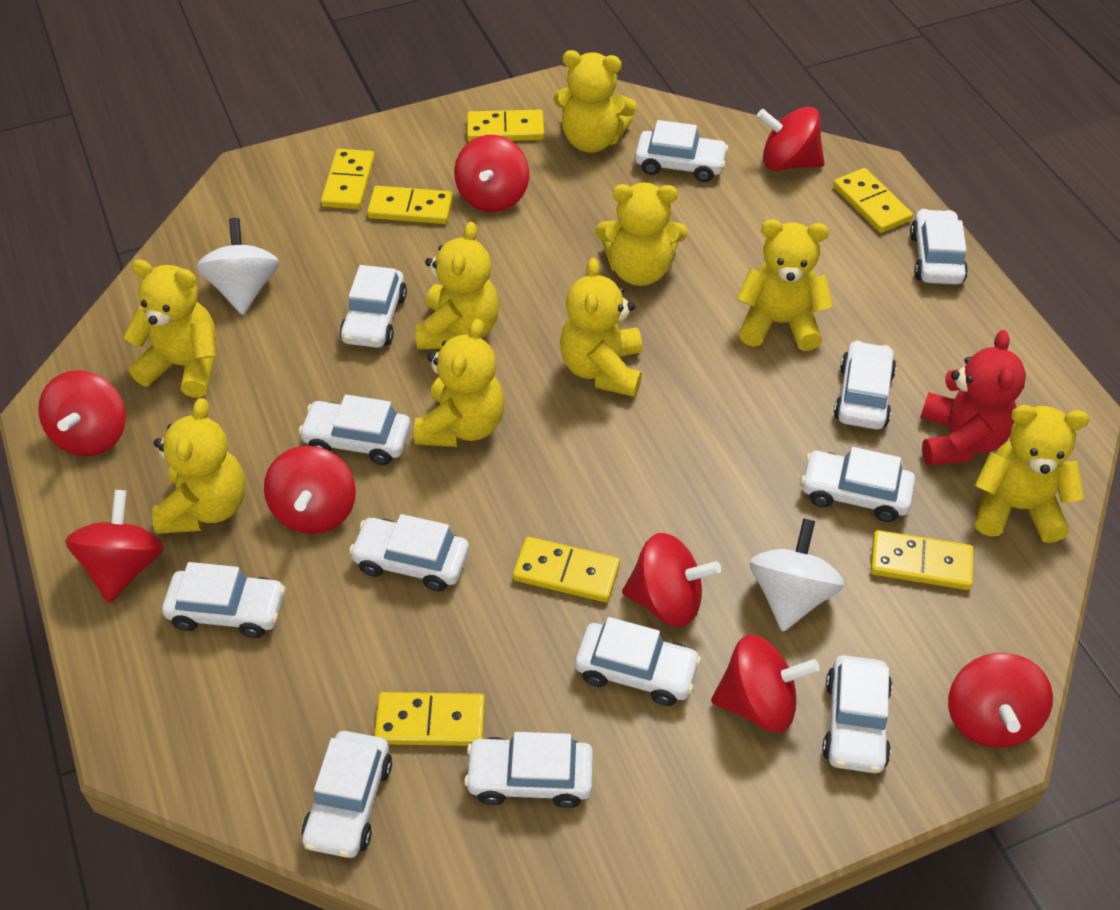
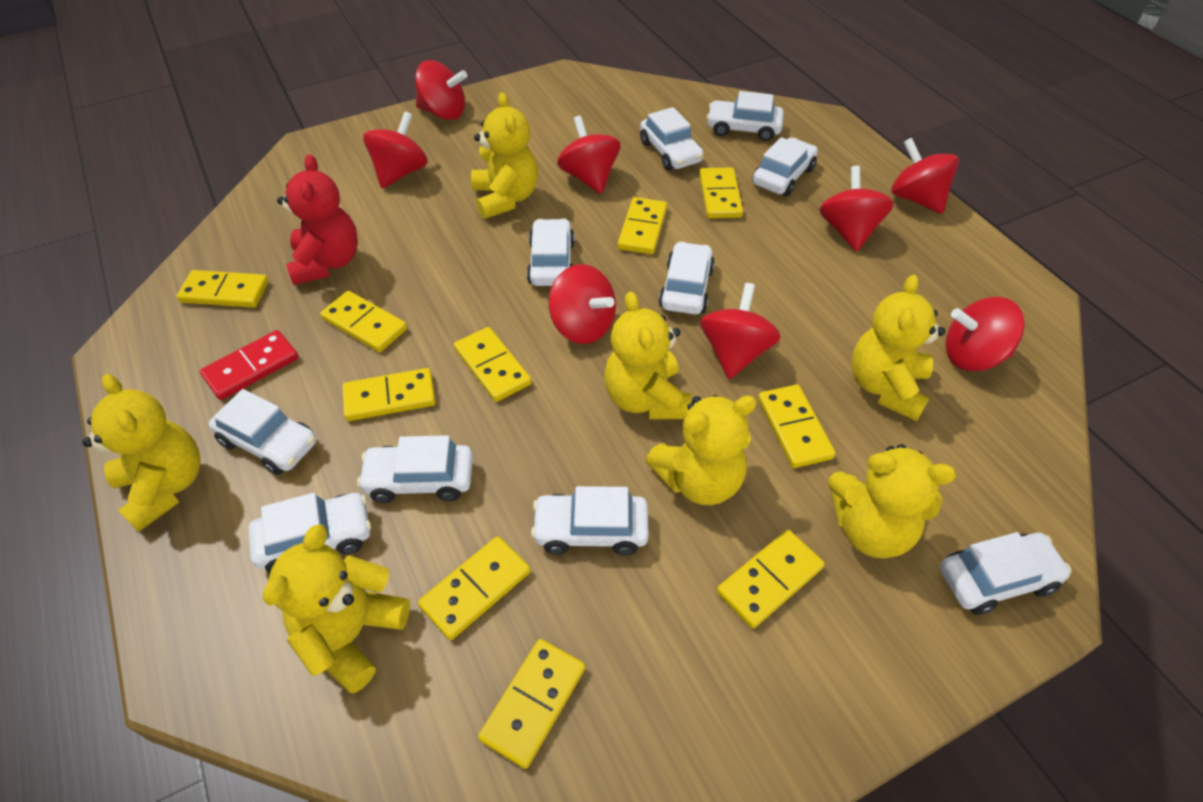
red domino: none = 0 -> [200,330,299,400] = 1
white car: [162,562,285,638] [298,395,411,465] [302,731,392,858] [340,265,407,348] [349,514,469,592] [464,732,593,808] [575,617,701,706] [635,120,729,182] [801,447,915,522] [822,655,892,773] [834,340,896,429] [910,209,968,285] = 12 -> [209,389,316,475] [248,493,371,573] [357,435,473,503] [527,218,575,286] [531,486,649,556] [640,107,704,170] [659,241,715,314] [707,91,784,141] [752,137,818,196] [940,532,1072,615] = 10
white spinning top: [197,218,279,315] [749,518,844,632] = 2 -> none = 0
yellow domino: [321,149,375,209] [367,186,453,224] [374,692,485,746] [467,110,544,142] [513,537,620,602] [833,168,913,233] [870,530,974,590] = 7 -> [177,270,269,308] [320,291,407,352] [342,368,436,421] [418,536,530,640] [454,327,532,402] [478,639,585,769] [618,197,667,254] [699,167,743,218] [717,530,825,629] [758,384,836,468] = 10
yellow teddy bear: [123,259,216,397] [152,398,246,534] [414,319,505,447] [416,222,499,349] [554,50,637,153] [560,258,642,397] [595,183,687,286] [737,219,833,351] [975,405,1089,543] = 9 -> [82,374,200,532] [263,524,410,693] [471,92,538,219] [604,291,691,419] [645,395,757,505] [828,444,956,559] [852,274,946,421] = 7

